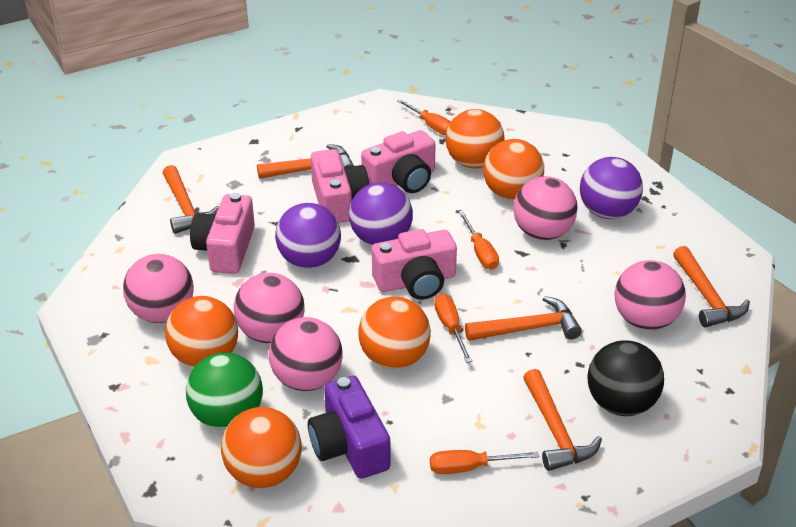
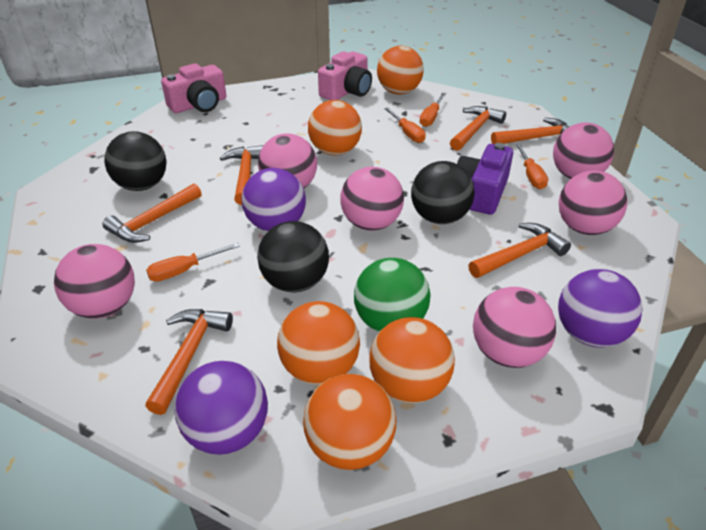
black ball: [587,340,664,416] = 1 -> [104,131,167,191] [257,221,329,292] [411,161,475,224] = 3
orange hammer: [163,165,219,234] [257,144,354,179] [465,296,582,341] [523,369,602,471] [673,246,750,327] = 5 -> [102,184,202,243] [145,309,233,415] [220,145,263,205] [450,106,506,151] [468,223,571,278] [491,118,569,144] = 6
pink ball: [123,254,194,323] [234,273,305,343] [269,317,342,391] [513,176,578,240] [615,260,686,330] = 5 -> [54,244,135,319] [258,133,317,188] [340,167,404,231] [473,287,556,368] [553,122,614,179] [559,171,627,235] = 6
pink camera: [190,193,255,274] [311,149,369,223] [361,130,436,193] [372,229,457,300] = 4 -> [161,63,226,113] [318,51,372,100] = 2

